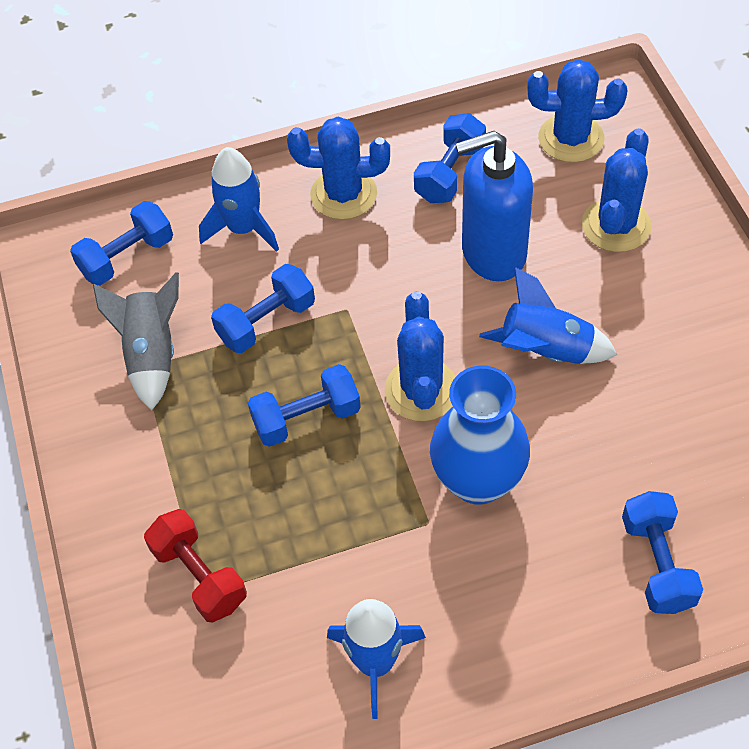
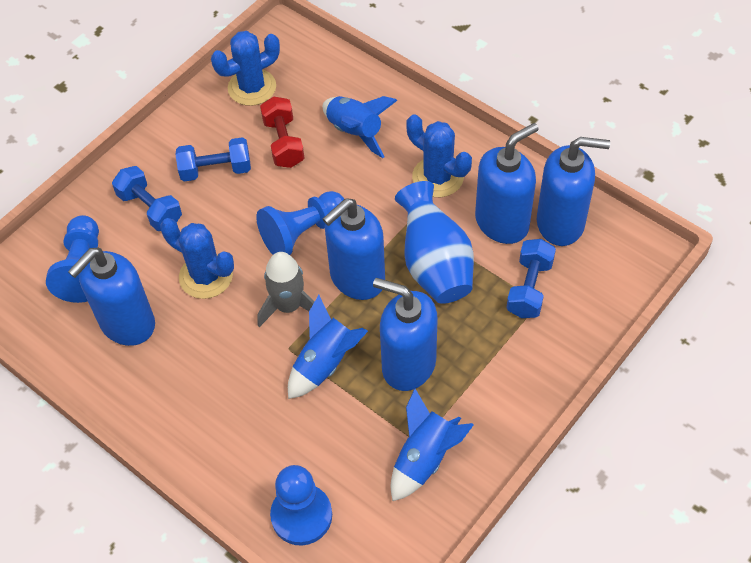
blue cactus: [287,117,390,220] [384,291,456,421] [527,59,628,163] [582,128,652,252] = 4 -> [160,218,234,299] [211,31,280,106] [406,114,472,197] = 3
blue dumbbell: [70,201,173,286] [211,264,315,353] [248,364,361,447] [414,113,486,203] [622,491,703,614] = 5 -> [112,166,182,231] [176,137,251,181] [506,239,556,318] = 3
blue pawn: none = 0 -> [46,215,99,303] [256,191,344,255] [270,465,332,545] = 3
blue soap dispenser: [455,131,533,281] = 1 -> [68,248,155,346] [323,198,385,300] [373,278,438,391] [475,123,539,244] [537,137,610,246] = 5

